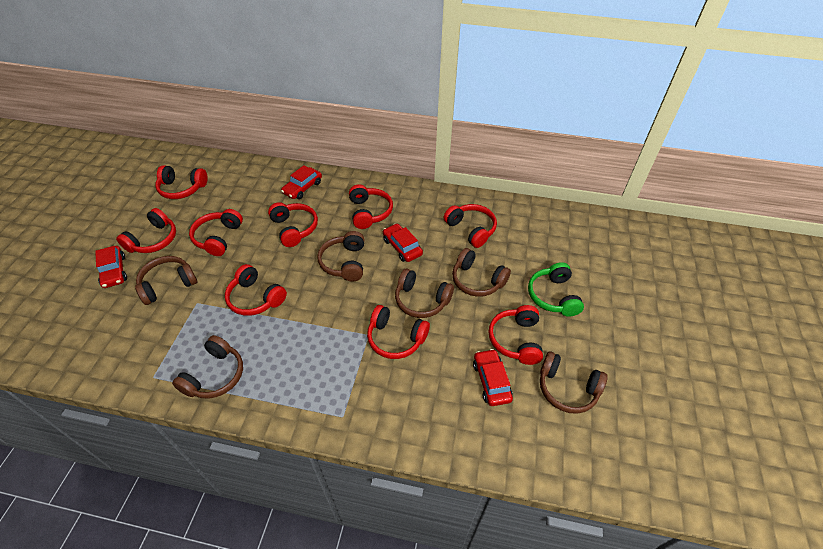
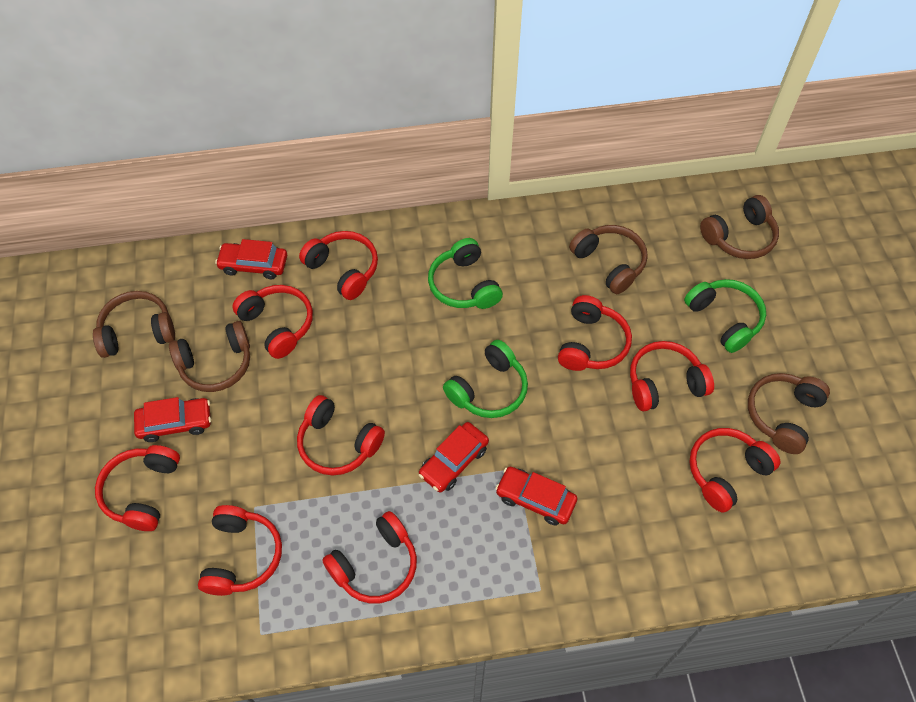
brown headphones: [135,256,197,305] [172,335,243,399] [317,231,364,281] [395,269,454,318] [452,248,511,297] [540,352,608,414] = 6 -> [93,291,175,358] [169,321,250,392] [569,225,648,294] [700,195,779,259] [748,373,830,454] = 5
green headphones: [528,262,584,317] = 1 -> [428,238,503,309] [443,340,528,418] [684,279,766,353] = 3

